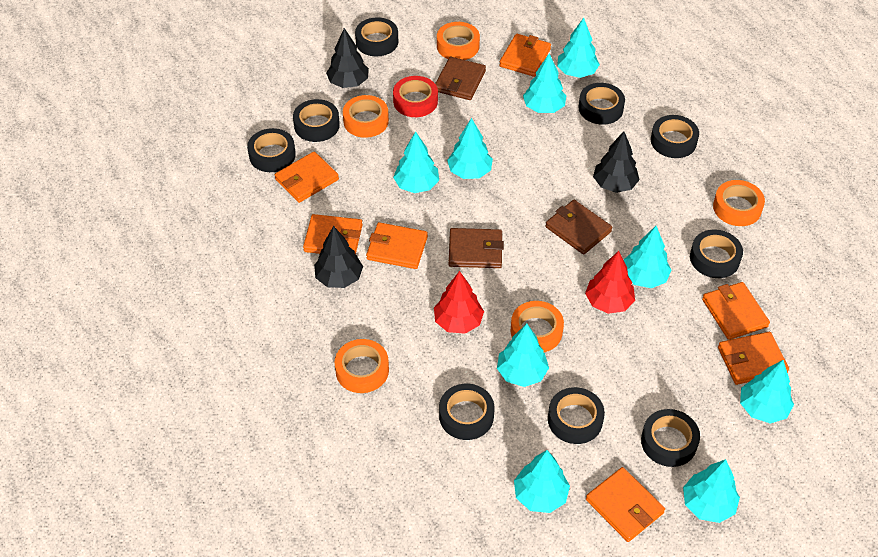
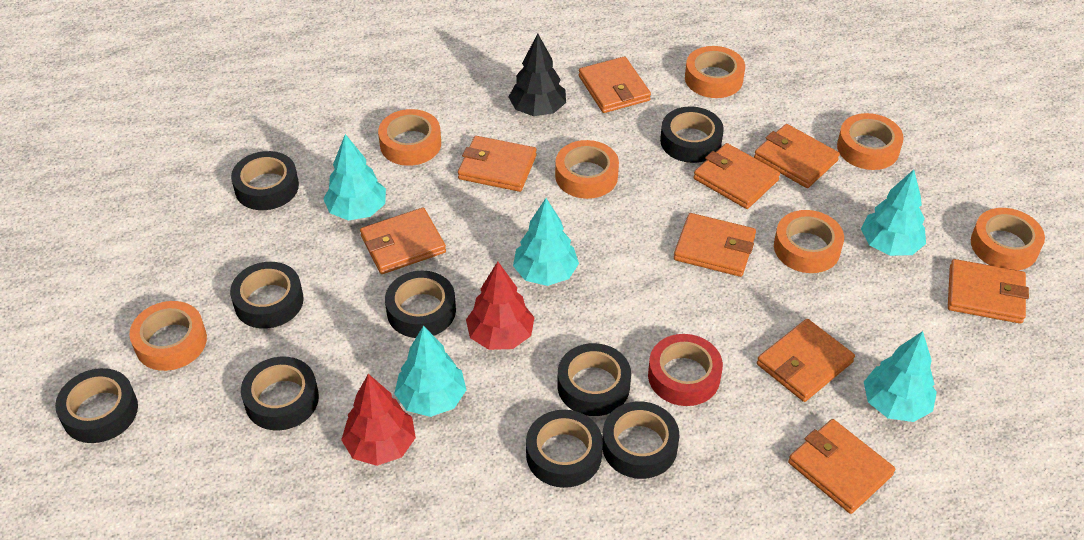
black tree: [314,226,363,288] [326,28,369,88] [593,131,640,193] = 3 -> [509,33,566,116] = 1
brown wallet: [435,57,486,100] [449,228,504,268] [546,200,612,255] = 3 -> none = 0
orange tape: [334,339,389,393] [343,95,389,138] [437,22,480,60] [510,301,564,352] [713,180,765,226] = 5 -> [129,301,207,371] [378,109,441,166] [555,140,619,199] [685,46,745,98] [774,210,844,273] [837,113,904,170] [971,208,1045,270] = 7
orange wallet: [274,151,339,203] [303,214,363,254] [366,222,428,269] [499,34,551,77] [586,467,665,542] [702,282,770,340] [718,332,789,385] = 7 -> [360,208,446,274] [458,136,537,192] [579,56,651,113] [674,213,756,277] [693,143,780,209] [754,124,840,188] [757,319,855,402] [788,419,895,514] [948,259,1029,324] = 9
turquoise tree: [393,131,439,193] [447,118,493,179] [497,324,549,387] [514,450,570,513] [523,53,566,113] [557,18,600,78] [624,226,671,288] [683,459,740,523] [740,360,794,424] = 9 -> [323,134,386,220] [394,326,466,417] [513,198,579,286] [861,170,926,256] [864,331,937,422] = 5

